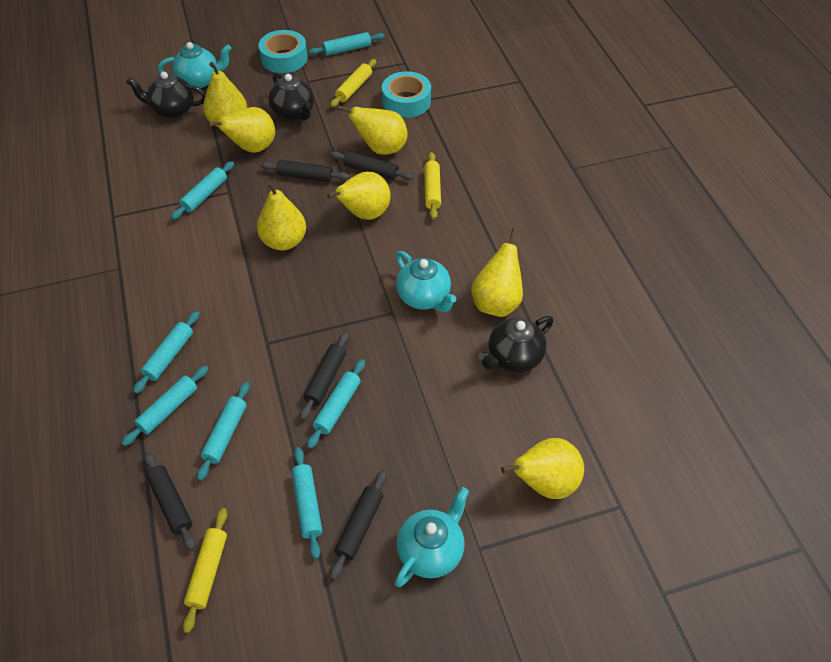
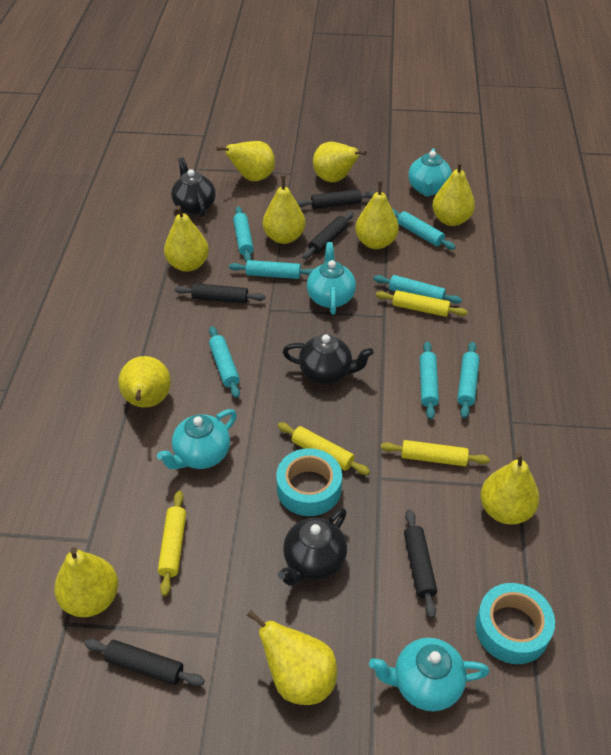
turquoise teapot: [158,42,232,88] [395,487,469,587] [396,251,456,312] = 3 -> [157,409,237,469] [307,242,356,314] [369,638,489,711] [408,149,452,197] = 4
yellow pear: [203,62,248,128] [208,107,275,153] [257,181,306,251] [327,172,391,220] [337,105,408,155] [471,228,523,317] [501,438,584,499] = 7 -> [54,547,118,617] [118,356,171,408] [164,206,209,272] [216,141,275,181] [247,610,337,705] [263,175,305,244] [313,142,367,182] [355,181,399,249] [432,161,475,226] [480,452,539,524] = 10
yellow rolling pin: [183,508,227,633] [330,59,376,107] [424,152,441,220] = 3 -> [158,491,186,596] [278,423,370,475] [376,290,468,317] [381,440,490,466] = 4

